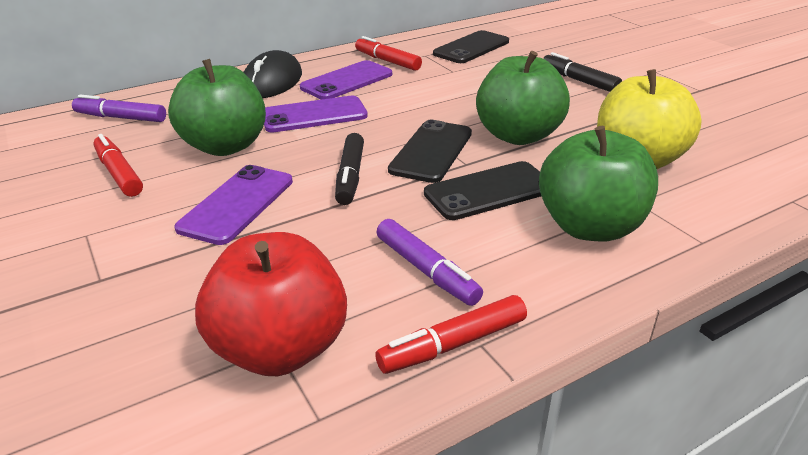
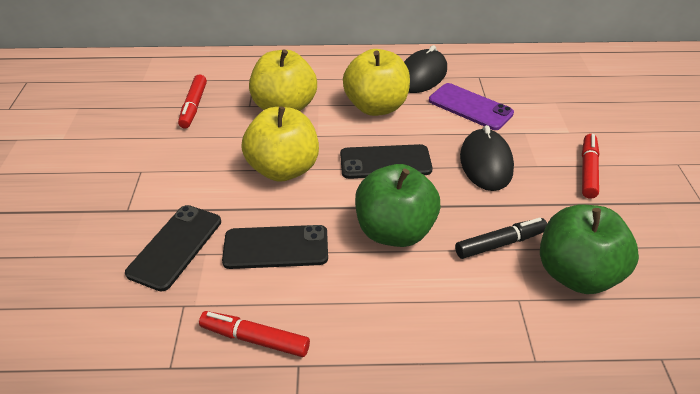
black marker: [335,133,364,205] [543,52,622,92] = 2 -> [455,218,547,259] = 1
black mouse: [243,50,302,98] = 1 -> [404,45,447,93] [460,125,514,191] = 2
green apple: [168,59,266,156] [476,51,570,145] [539,126,658,242] = 3 -> [355,164,441,247] [540,205,639,294] = 2
purple marker: [72,94,166,122] [377,219,483,306] = 2 -> none = 0
purple phone: [174,165,293,245] [264,96,368,132] [300,60,392,100] = 3 -> [429,83,514,130] = 1
red apple: [195,232,347,376] = 1 -> none = 0
yellow apple: [597,69,702,169] = 1 -> [242,106,319,182] [249,49,317,111] [343,49,410,116] = 3

